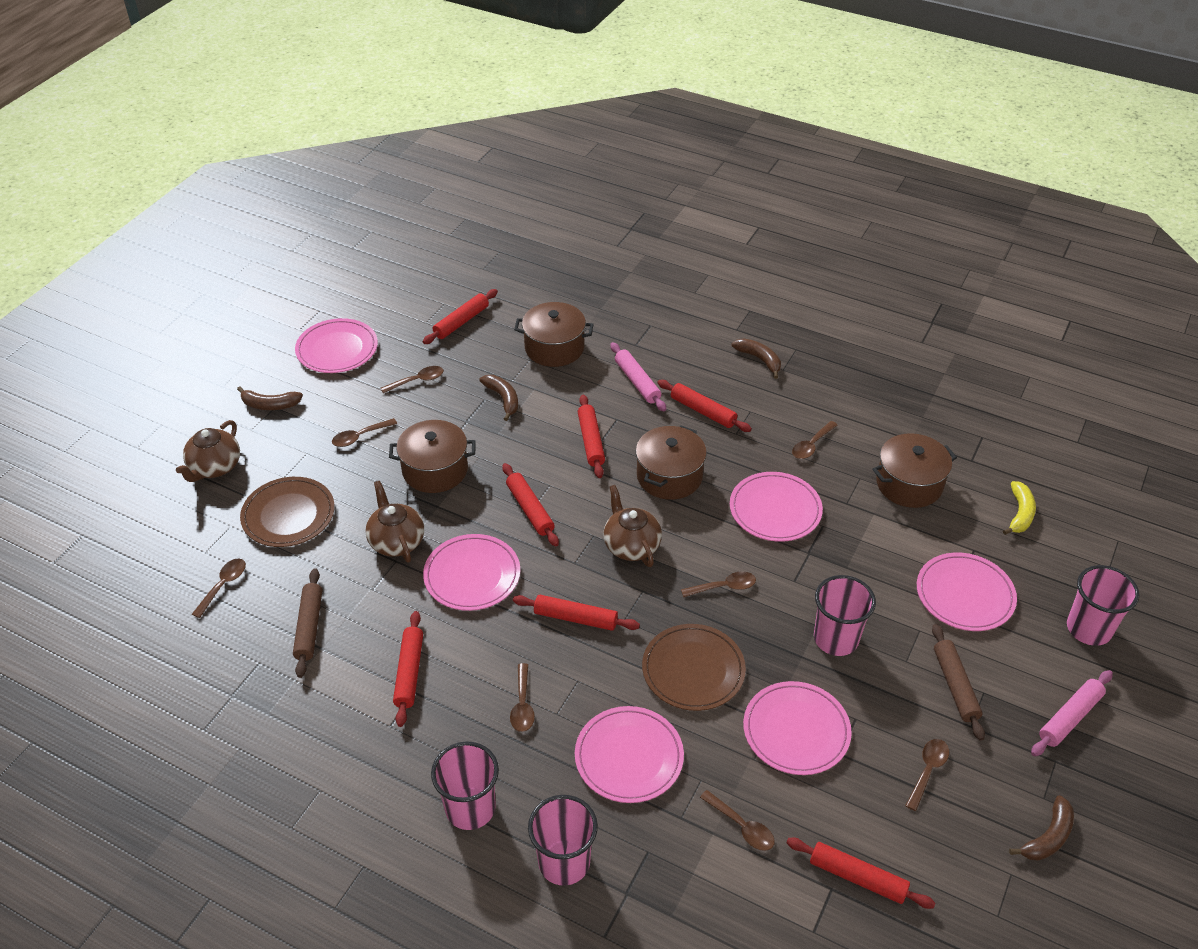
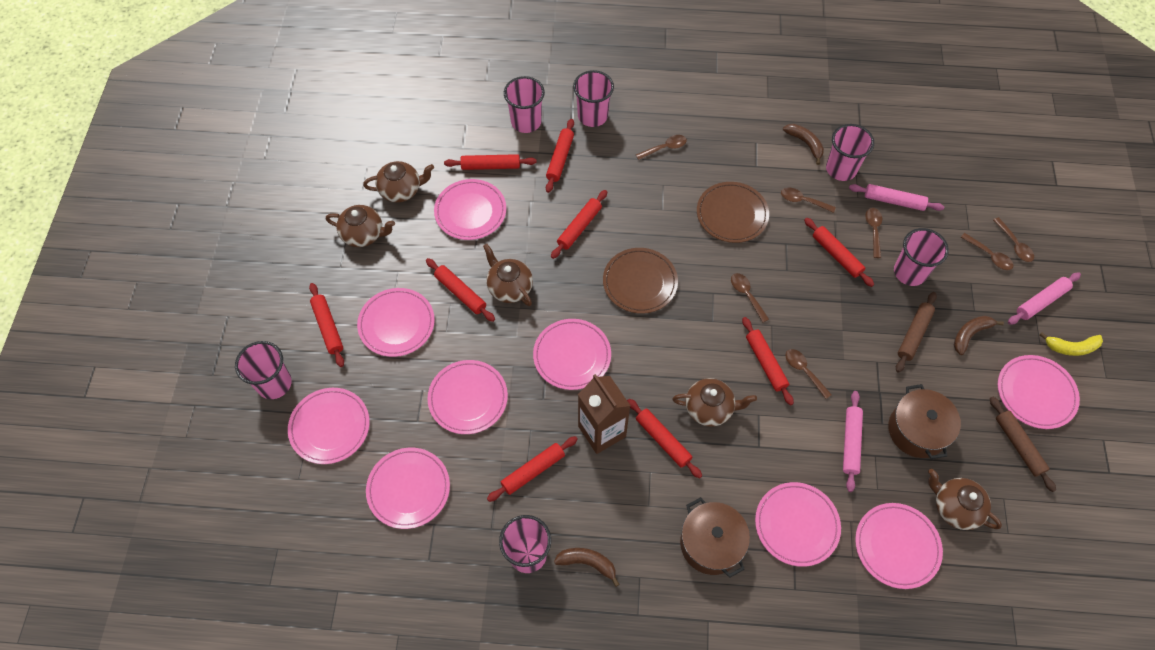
brown banana: [237,386,303,410] [479,375,518,421] [732,338,781,379] [1009,795,1074,861] = 4 -> [554,548,620,587] [783,124,824,165] [954,316,1004,355] = 3
brown carton: none = 0 -> [578,374,630,454] = 1
brown pot: [389,420,475,493] [514,302,594,367] [636,425,707,500] [873,433,957,508] = 4 -> [680,497,750,578] [888,384,961,459] = 2
brown spoon: [192,559,246,618] [332,418,397,447] [380,366,444,393] [510,663,535,732] [681,571,756,597] [700,790,775,851] [792,421,838,459] [905,739,949,811] = 8 -> [636,135,687,160] [731,273,769,322] [781,188,836,213] [786,349,832,399] [865,208,882,258] [961,233,1013,270] [993,217,1034,262] = 7
brown teapot: [176,420,240,482] [366,481,424,563] [603,485,662,567] = 3 -> [326,205,395,247] [363,161,434,203] [483,244,533,306] [672,378,757,427] [928,469,1002,530] = 5
pink cup: [431,742,499,830] [528,795,598,886] [814,575,876,656] [1067,565,1139,646] = 4 -> [235,341,292,399] [499,515,551,573] [504,76,545,133] [573,70,614,127] [826,124,874,181] [894,228,949,286] = 6
pink plate: [295,318,378,373] [423,534,520,611] [575,706,684,803] [730,472,823,542] [743,681,852,775] [917,553,1017,631] = 6 -> [288,388,370,464] [357,288,435,357] [366,448,450,529] [427,360,508,434] [434,179,506,240] [533,319,611,390] [755,482,841,567] [855,503,943,589] [998,355,1080,429] = 9
pink rolling pin: [610,342,666,412] [1031,670,1113,757] = 2 -> [843,391,863,492] [849,184,944,211] [1008,273,1081,325] = 3
red rolling pin: [393,611,423,727] [423,289,498,344] [502,463,559,546] [513,595,640,631] [578,395,605,478] [657,380,752,432] [786,838,935,909] = 7 -> [309,283,344,367] [426,258,495,322] [444,154,537,170] [487,436,578,502] [546,119,574,193] [551,190,607,259] [627,399,702,479] [742,317,794,405] [804,218,874,287] = 9

